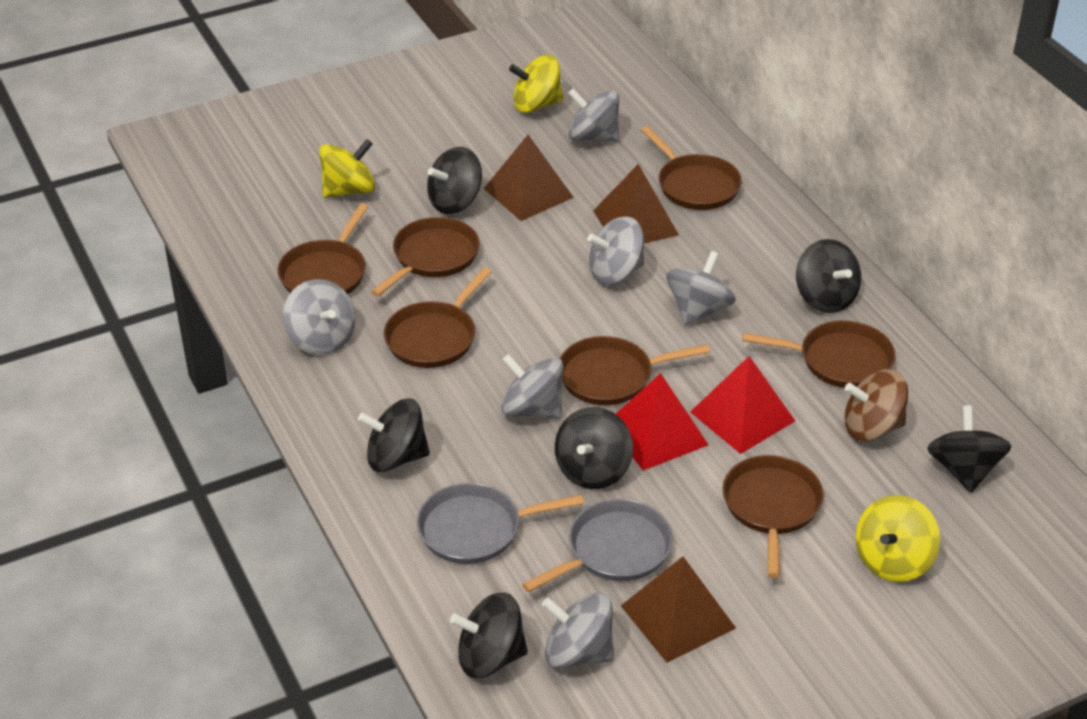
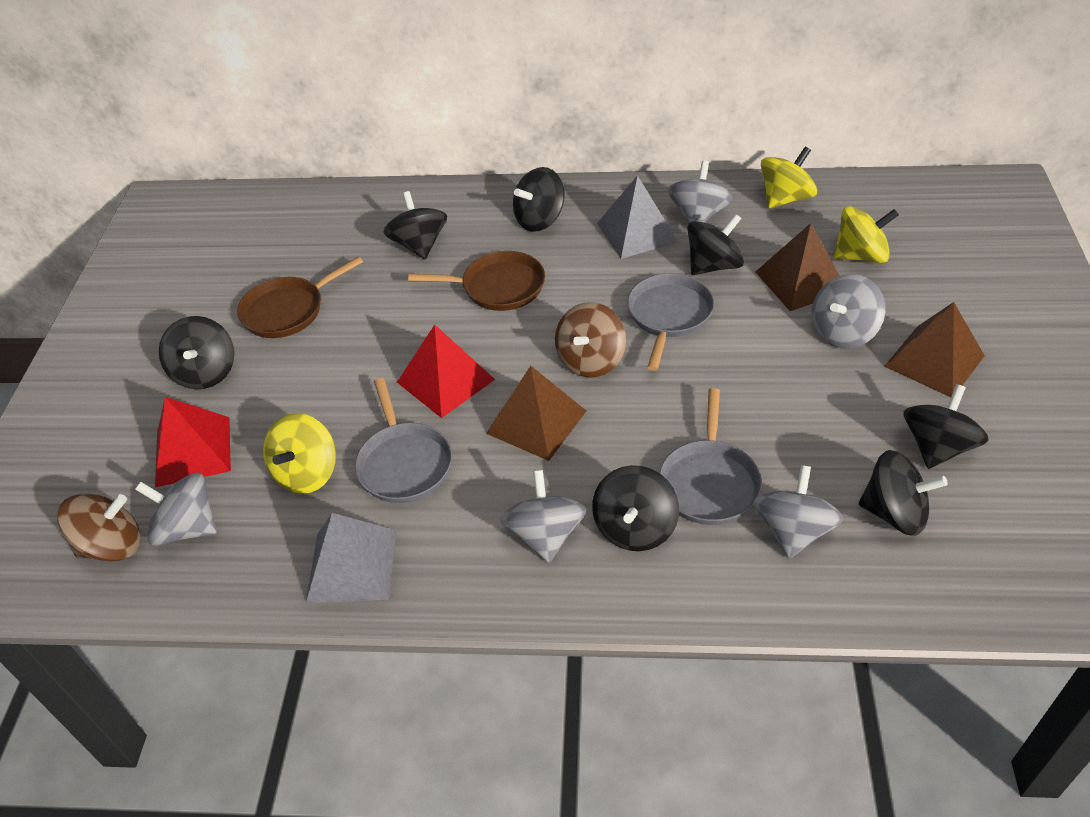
black spinning top: [358,398,430,472] [427,147,482,214] [450,592,528,678] [555,407,633,489] [796,239,861,313] [927,405,1011,493] = 6 -> [159,316,235,389] [383,191,447,260] [513,167,565,232] [592,465,679,551] [688,214,744,275] [859,450,948,536] [904,384,989,469] = 7
brown pan: [278,203,369,294] [371,217,480,297] [384,268,491,368] [560,336,710,405] [641,126,742,210] [723,455,824,578] [742,320,895,388] = 7 -> [237,256,363,338] [408,251,545,311] = 2
brown spinning top: [844,369,908,441] = 1 -> [57,493,140,562] [555,302,626,378] = 2
grey pan: [417,483,584,564] [522,499,672,592] = 2 -> [355,378,452,503] [627,273,715,371] [659,388,762,525] = 3
grey pyramid: none = 0 -> [306,513,396,603] [597,175,678,259] = 2
grey spinning top: [283,279,356,355] [501,354,563,419] [542,593,614,668] [568,89,619,142] [587,216,644,285] [666,251,736,326] = 6 -> [135,473,217,546] [500,470,587,563] [668,161,733,223] [753,465,844,559] [812,274,885,349] = 5

